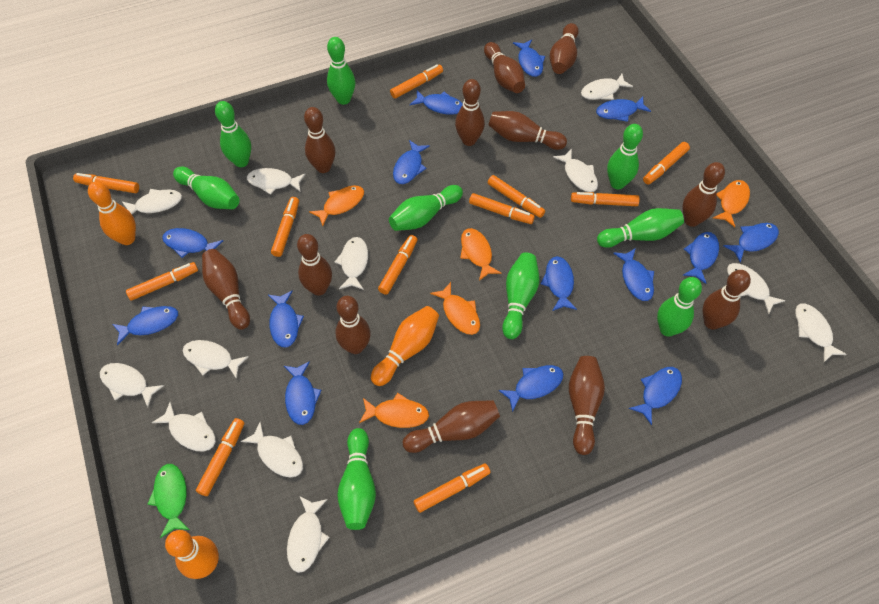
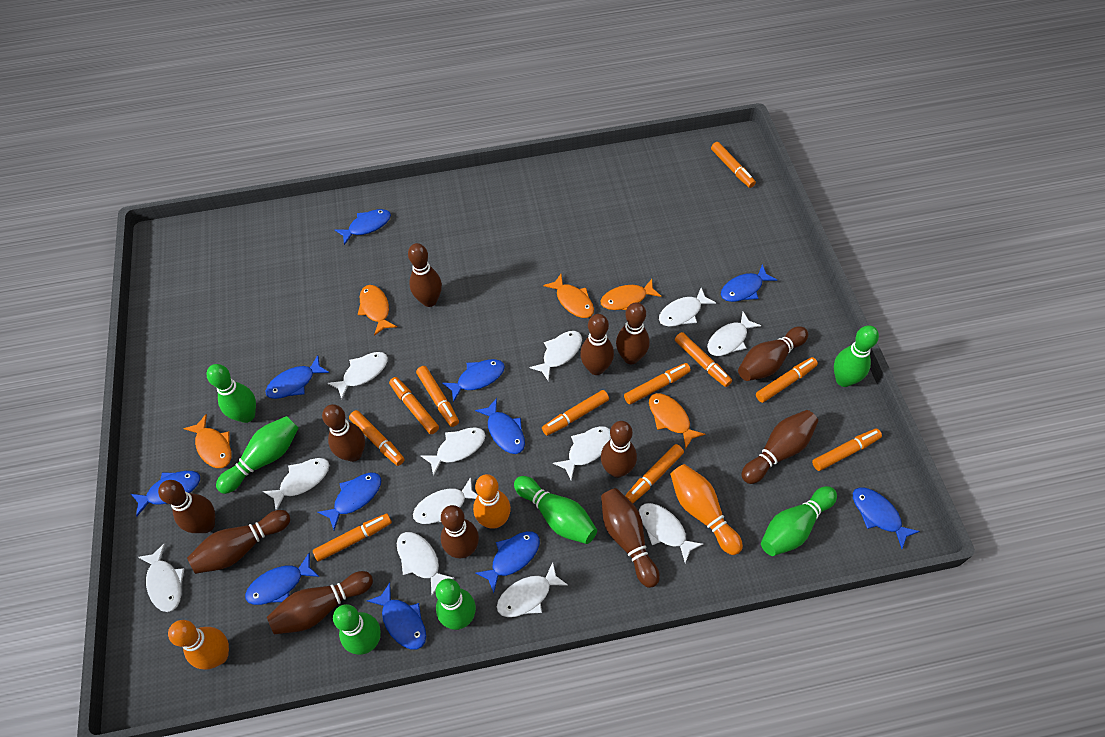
blue fish: [112,306,178,345] [162,228,223,258] [268,290,304,348] [284,361,322,425] [393,140,430,184] [410,90,463,115] [498,365,564,412] [513,39,545,77] [541,256,577,311] [596,97,651,122] [613,248,654,301] [629,367,682,425] [682,232,719,284] [724,223,779,262] = 14 -> [131,471,200,517] [245,553,319,605] [265,355,329,399] [317,473,381,530] [335,209,391,245] [367,582,426,650] [442,359,505,402] [475,398,525,454] [475,531,540,593] [721,264,777,302] [853,487,920,549] = 11
green bowling pin: [173,167,239,209] [215,101,251,167] [327,37,356,105] [337,428,376,530] [389,185,463,231] [502,253,539,339] [597,208,684,248] [607,124,643,189] [657,277,702,337] = 9 -> [206,364,256,423] [216,416,299,494] [333,604,381,655] [436,579,476,630] [514,476,597,544] [761,486,837,556] [834,325,879,387] = 7
green fish: [147,464,189,538] = 1 -> none = 0

